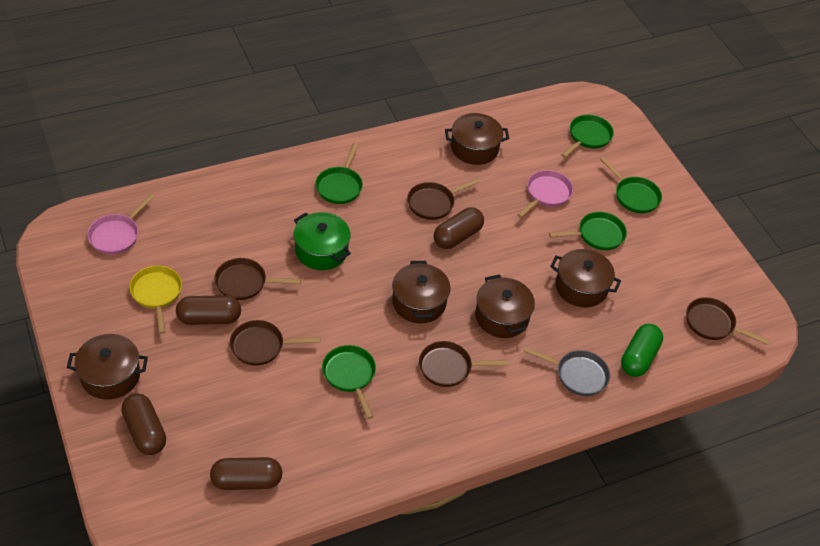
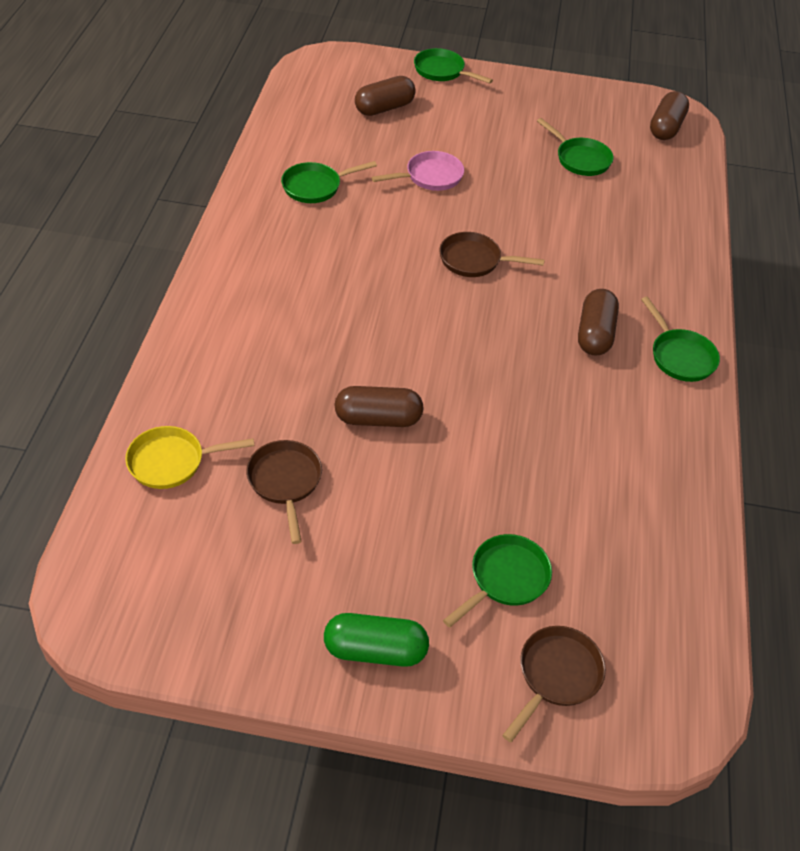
brown pan: [214,258,301,300] [230,320,320,366] [407,178,481,220] [419,341,509,387] [686,297,770,345] = 5 -> [246,440,322,544] [439,232,544,277] [502,626,606,742] = 3
brown pot: [67,334,148,400] [392,261,450,323] [445,113,509,165] [475,274,535,338] [550,249,621,307] = 5 -> none = 0
green pot: [294,212,351,270] = 1 -> none = 0
grey pan: [524,347,610,396] = 1 -> none = 0
pink pan: [87,194,154,254] [517,170,573,218] = 2 -> [372,151,464,191] = 1

